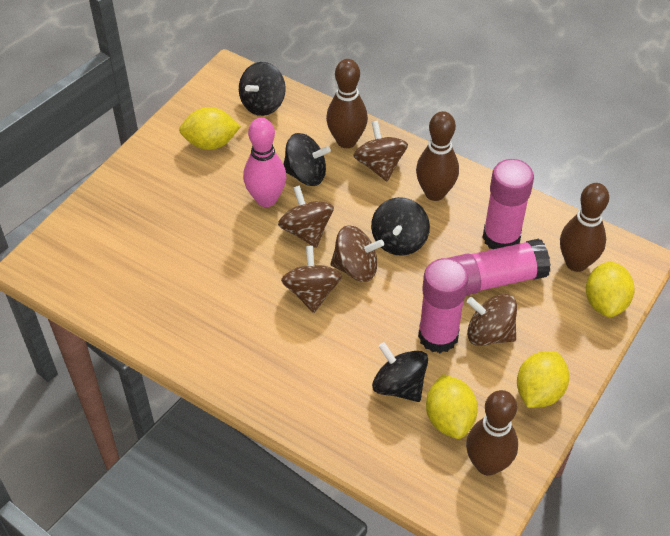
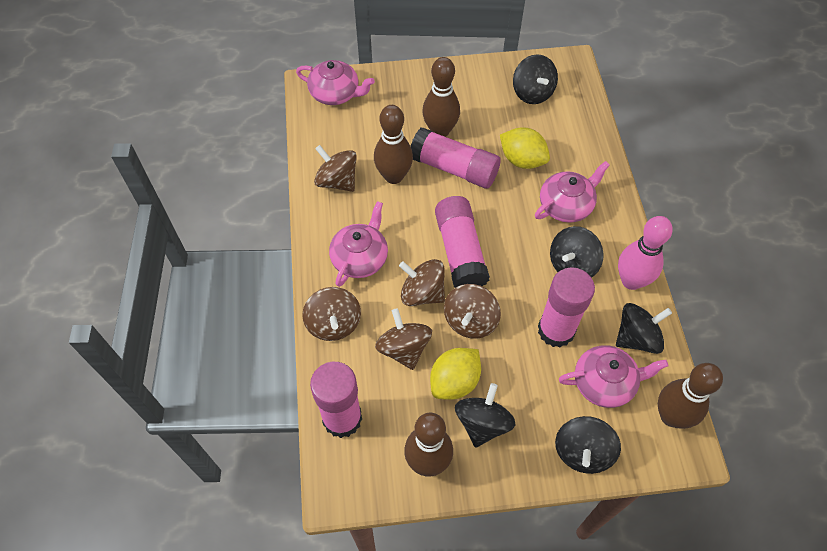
black spinning top: [239,62,286,116] [283,133,331,186] [371,197,430,256] [372,342,428,402] = 4 -> [455,383,515,448] [513,54,558,104] [550,226,604,278] [555,416,621,474] [616,303,672,354] = 5
pink glue stick: [418,258,469,353] [449,239,551,295] [482,159,534,249] = 3 -> [310,362,362,438] [410,127,501,189] [435,196,490,288] [538,267,595,348] = 4
pink teapot: none = 0 -> [296,60,375,105] [329,201,388,287] [535,161,610,223] [559,345,668,408] = 4
yellow lemon: [179,107,241,150] [426,374,478,439] [517,351,569,408] [586,261,635,317] = 4 -> [430,348,481,400] [500,127,550,169] = 2

